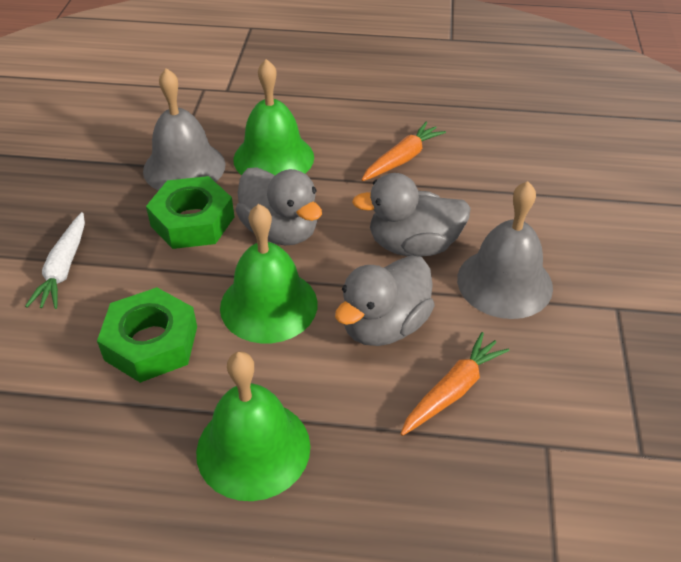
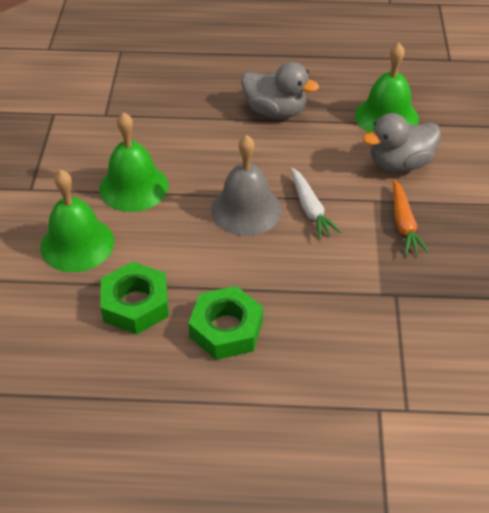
grey bell: [143,68,226,191] [457,181,553,319] = 2 -> [211,135,282,236] = 1
grey duck: [236,167,322,245] [335,255,435,346] [352,173,471,257] = 3 -> [241,62,319,118] [363,113,441,172] = 2
orange carrot: [361,122,446,181] [401,332,509,436] = 2 -> [393,179,429,255] = 1

